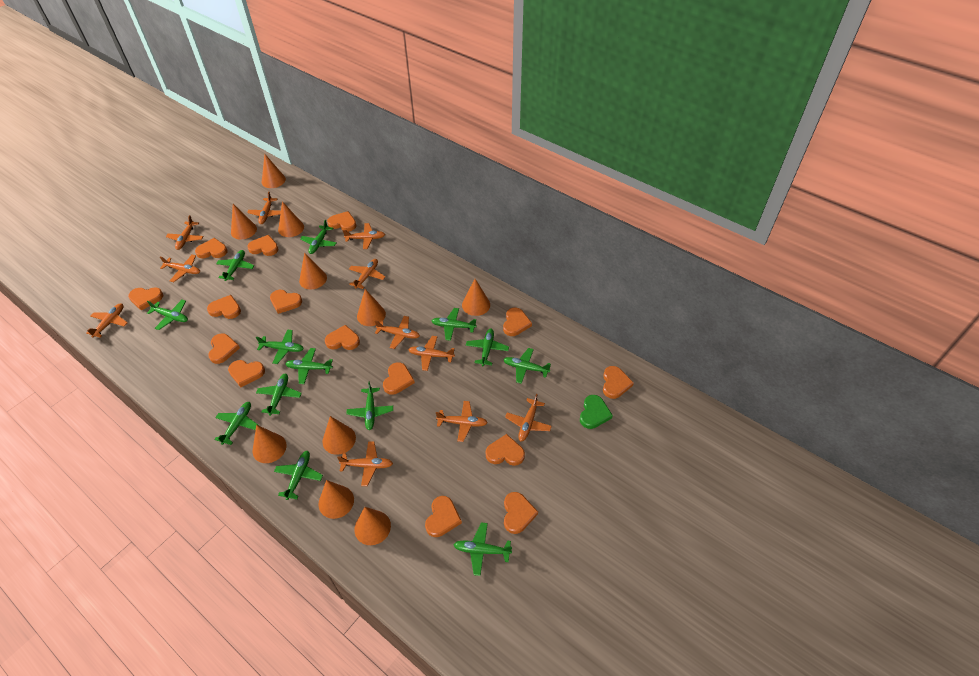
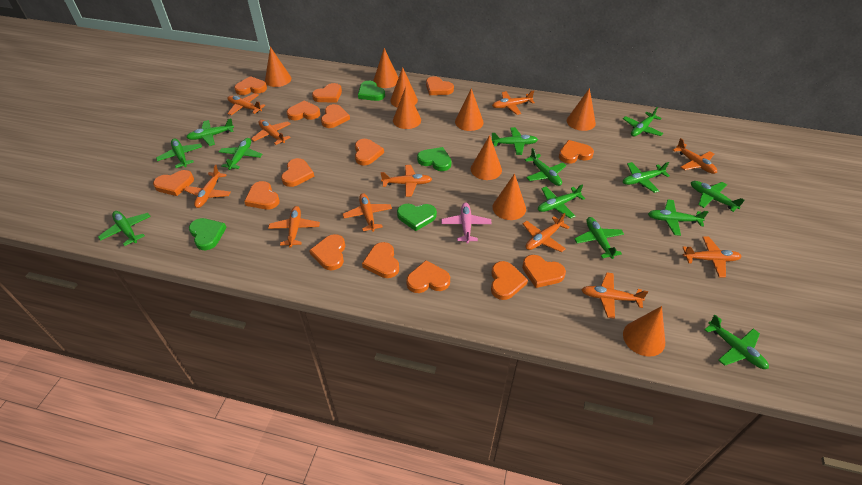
green heart: [580,395,613,429] = 1 -> [189,218,227,250] [358,81,385,101] [397,204,437,231] [417,147,451,171] = 4
orange cone: [231,204,257,239] [253,425,287,463] [262,154,286,188] [278,201,304,237] [299,252,327,290] [318,480,354,519] [323,416,356,455] [354,507,391,545] [357,289,386,326] [462,279,490,316] = 10 -> [265,47,291,87] [373,48,398,88] [390,67,418,108] [393,87,421,129] [455,88,484,131] [471,135,502,180] [493,173,526,220] [567,88,596,131] [623,306,665,357] = 9
pink plane: none = 0 -> [441,202,492,244] = 1

